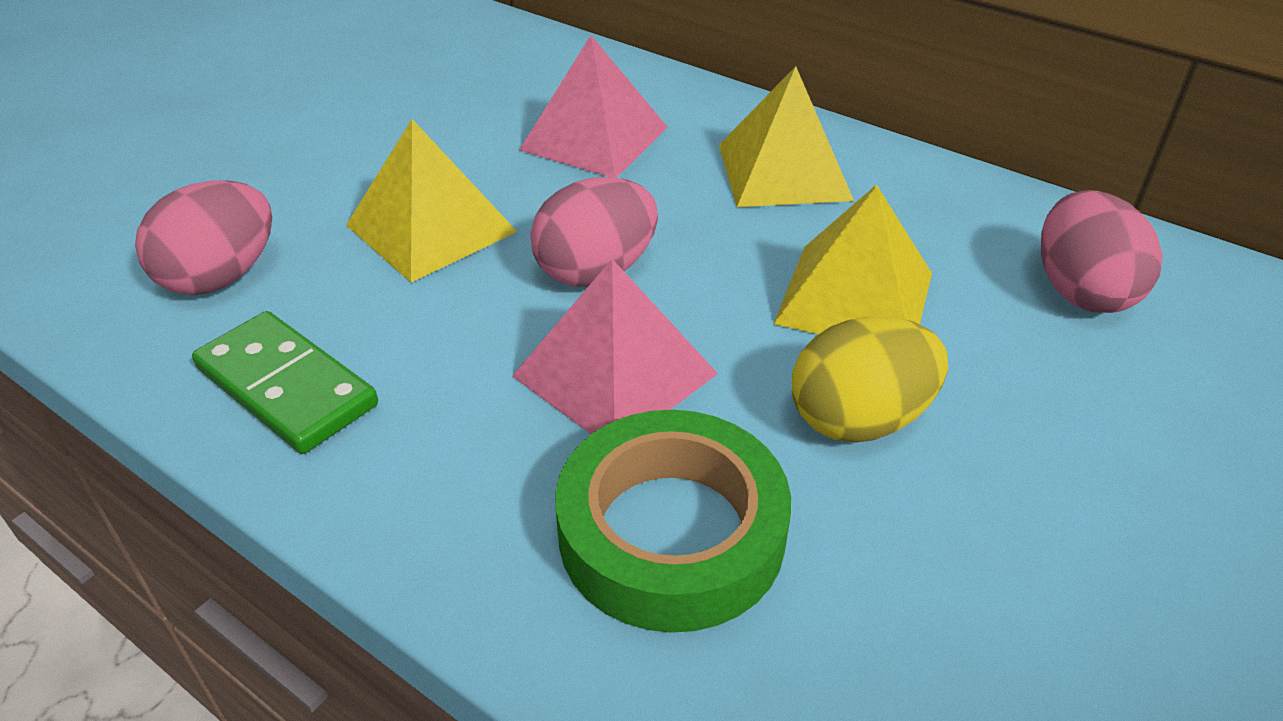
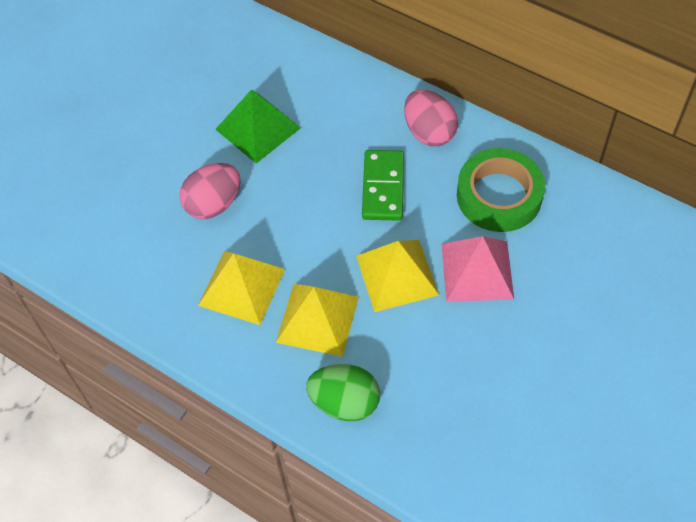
green egg: none = 0 -> [306,364,380,421] = 1
green pyramid: none = 0 -> [215,89,301,164] = 1
pink egg: [135,181,272,295] [530,177,658,287] [1041,190,1163,313] = 3 -> [179,163,241,219] [404,90,458,146] = 2
pink pyramid: [512,259,718,434] [519,35,668,178] = 2 -> [441,236,514,302] = 1
yellow egg: [792,316,948,443] = 1 -> none = 0

